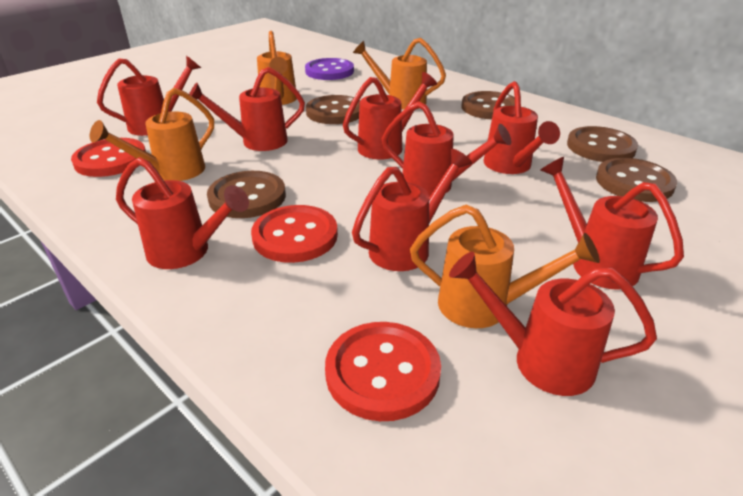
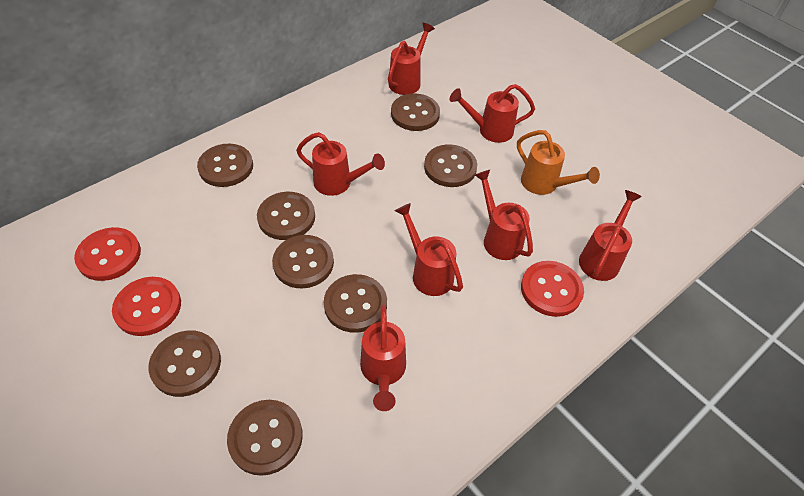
brown button: [207,171,286,218] [306,95,360,124] [462,91,515,119] [567,126,638,162] [596,158,677,202] = 5 -> [148,330,221,397] [197,144,253,187] [227,400,303,476] [257,192,315,240] [272,235,334,289] [324,274,387,333] [391,93,440,131] [424,144,477,187] = 8
orange watering can: [90,88,214,181] [257,31,297,105] [353,38,446,110] [410,205,600,328] = 4 -> [517,130,600,195] = 1
purple button: [305,58,354,80] = 1 -> none = 0
red watering can: [97,56,201,136] [116,157,249,269] [189,67,305,151] [343,72,437,160] [352,149,472,271] [381,101,512,197] [449,252,657,396] [484,81,560,174] [540,157,684,290] = 9 -> [296,132,385,196] [360,305,406,411] [388,23,435,95] [395,203,463,296] [450,84,535,143] [475,170,533,260] [579,190,642,281] = 7

